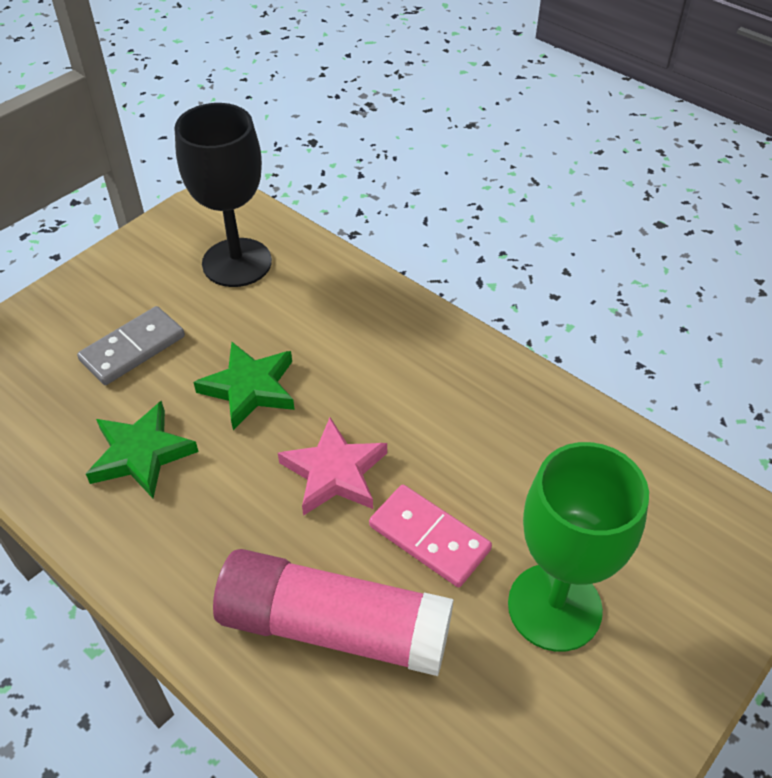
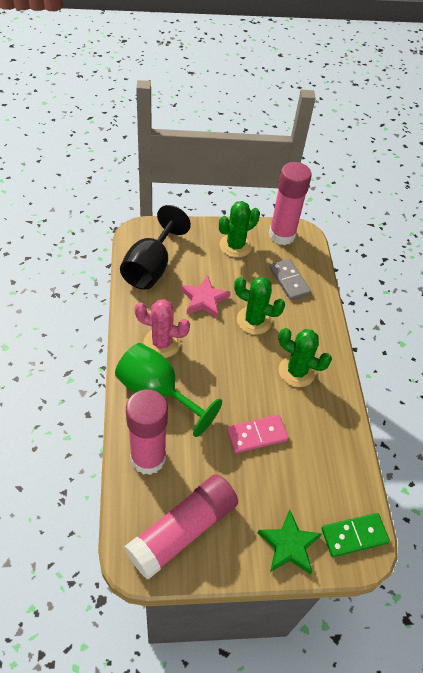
green cactus: none = 0 -> [219,201,260,258] [234,277,285,335] [278,328,332,387] = 3
green domino: none = 0 -> [322,513,390,557] = 1
green star: [86,401,199,498] [193,342,295,430] = 2 -> [258,509,322,574] = 1
pink cactus: none = 0 -> [134,299,190,358] = 1
pink glue stick: [213,549,454,676] = 1 -> [124,474,238,580] [126,389,168,475] [269,162,312,245] = 3

